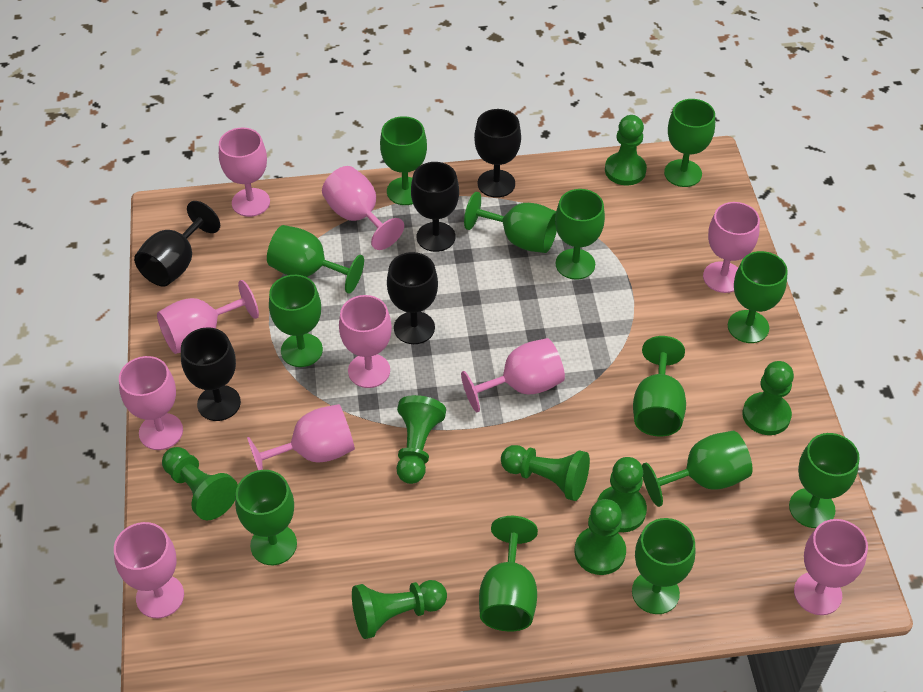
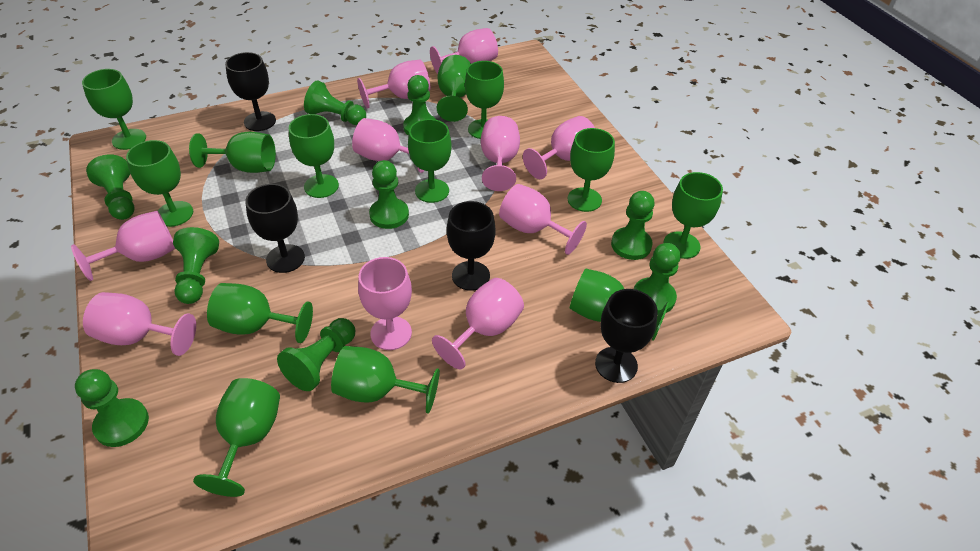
black goblet: [134,201,220,287] [181,327,241,421] [387,252,438,344] [411,162,459,252] [474,109,521,198] = 5 -> [225,52,276,131] [245,184,305,273] [447,201,496,291] [595,289,658,383] = 4
green pawn: [162,447,238,520] [352,580,447,639] [396,395,446,484] [501,445,590,501] [575,499,626,575] [597,457,647,532] [605,115,647,185] [742,361,794,435] = 8 -> [75,369,149,447] [86,154,134,220] [173,227,219,304] [277,318,355,391] [304,80,366,125] [369,160,409,229] [403,75,436,136] [611,191,655,260] [634,243,680,314] = 9

